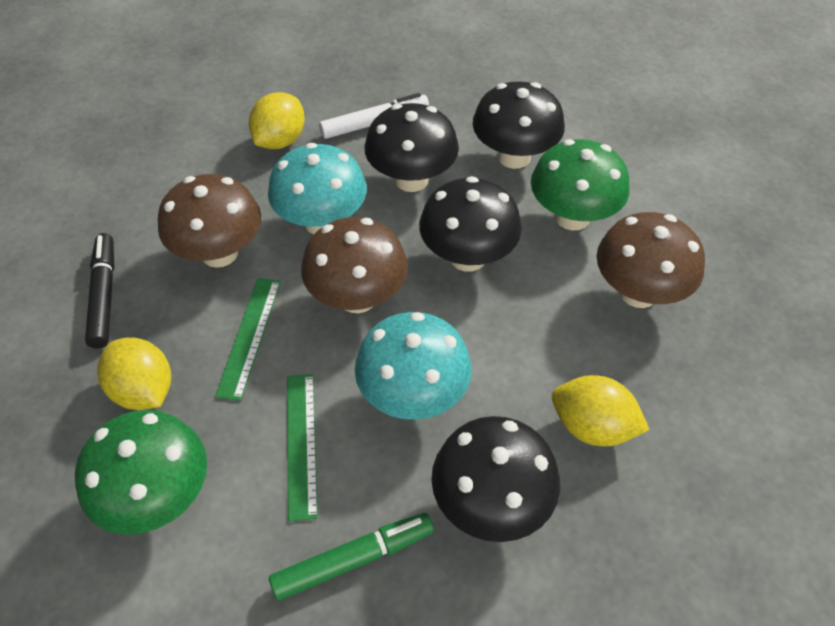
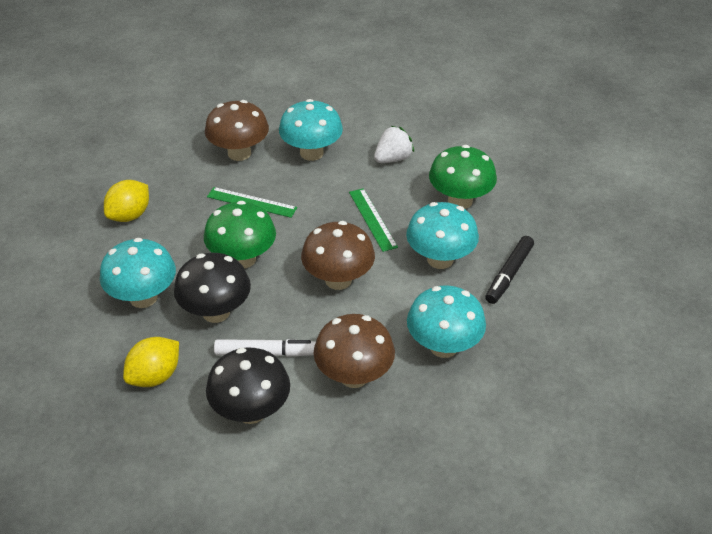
black mushroom: [365,103,459,192] [419,176,522,272] [431,416,560,542] [473,81,565,169] = 4 -> [174,253,251,323] [206,348,290,424] = 2
green marker: [269,513,434,601] = 1 -> none = 0
turquoise mushroom: [268,143,367,234] [355,312,472,420] = 2 -> [100,238,176,308] [279,99,343,161] [406,202,479,269] [407,286,486,358] = 4
white strawberry: none = 0 -> [374,126,414,163] = 1
yellow lemon: [97,337,171,410] [249,92,305,149] [552,375,649,446] = 3 -> [104,180,149,222] [123,337,179,387] = 2

